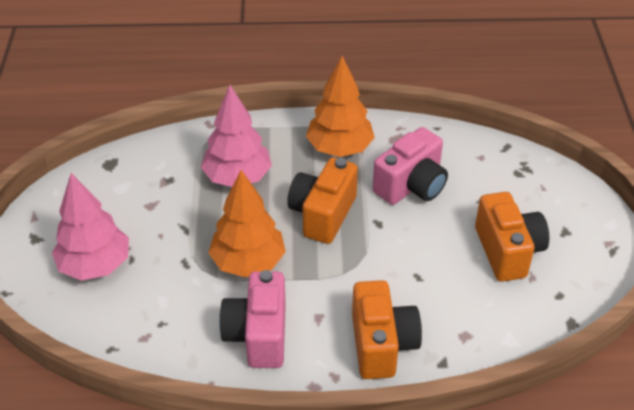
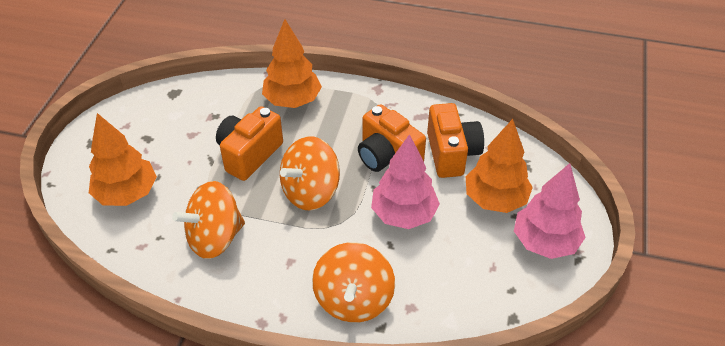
orange spinning top: none = 0 -> [172,181,245,259] [280,136,340,211] [312,242,395,322] = 3
orange tree: [208,170,286,277] [306,56,375,157] = 2 -> [89,113,157,206] [262,19,322,108] [465,119,533,213] = 3
pink camera: [219,270,286,368] [373,127,448,205] = 2 -> none = 0

